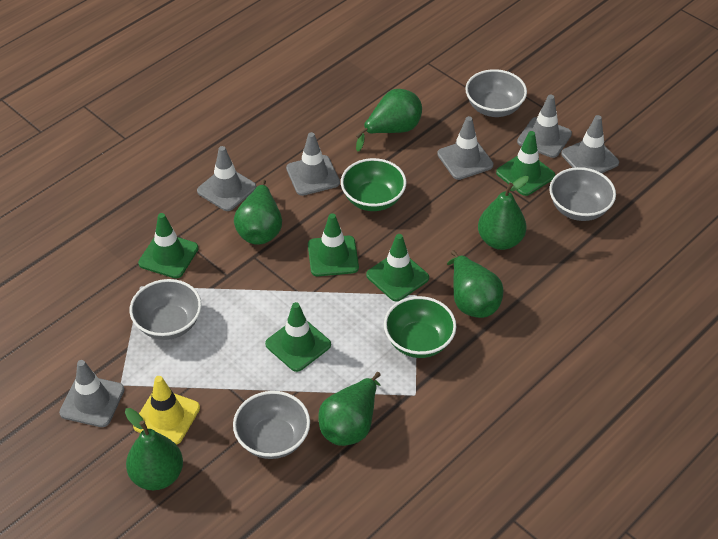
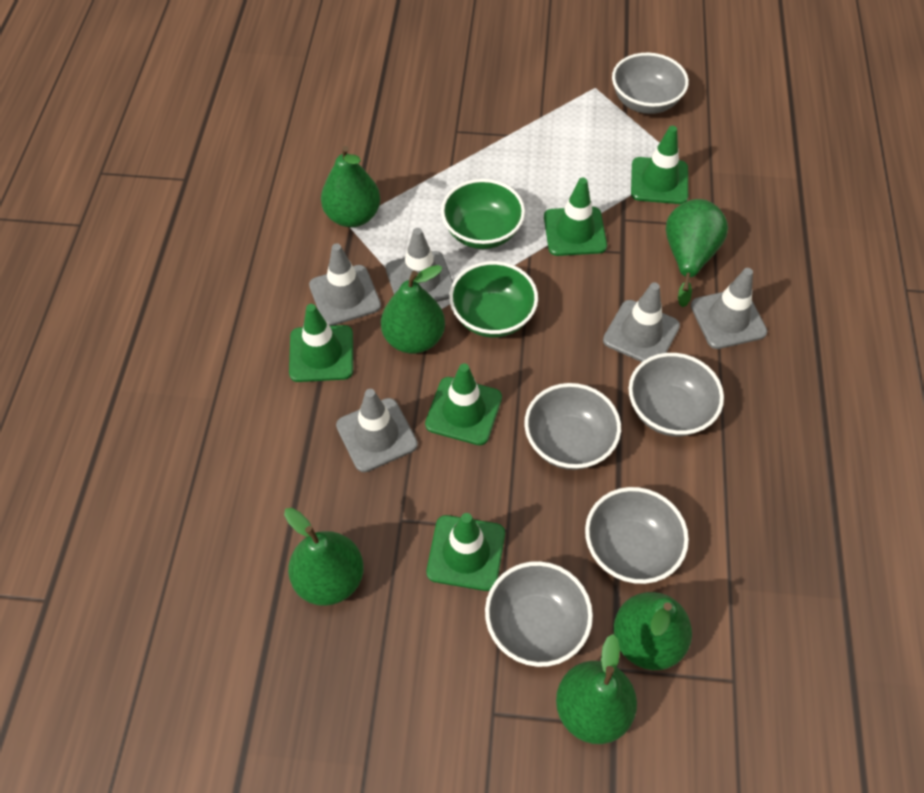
grey bowl: [130,279,202,340] [233,391,310,459] [465,69,527,117] [549,167,616,221] = 4 -> [485,561,593,667] [524,383,621,470] [585,487,689,584] [612,53,689,114] [628,353,724,437] = 5
grey traffic cone: [59,360,125,427] [197,146,256,211] [286,132,340,196] [437,116,494,180] [517,94,572,158] [561,115,619,173] = 6 -> [309,243,381,326] [336,389,418,472] [386,228,453,302] [603,282,680,362] [691,268,767,349] = 5
yellow traffic cone: [133,376,200,445] = 1 -> none = 0

